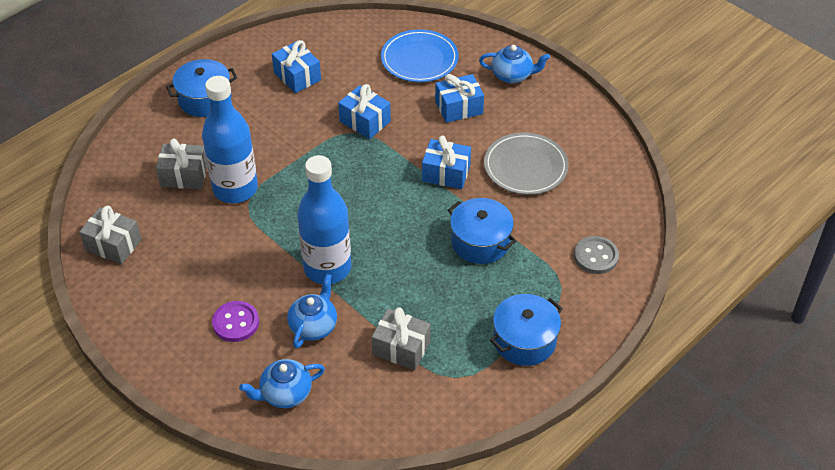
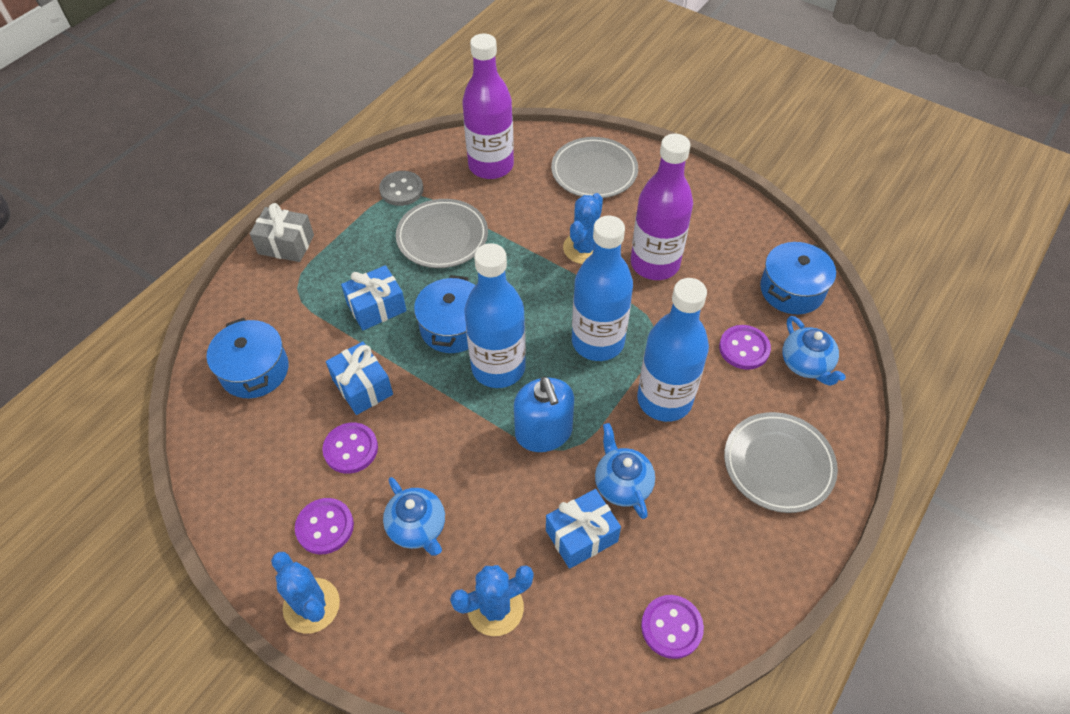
blue bottle: [202,76,258,203] [297,155,351,284] = 2 -> [465,243,526,388] [572,216,633,361] [637,278,709,422] = 3
blue cactus: none = 0 -> [271,552,340,634] [450,565,534,636] [563,193,603,264] = 3
blue gift: [272,40,321,93] [338,84,391,139] [422,135,471,189] [435,74,484,123] = 4 -> [326,341,393,415] [341,265,407,330] [546,489,621,569] = 3
blue plate: [381,29,459,82] = 1 -> none = 0
blue soap dispenser: none = 0 -> [514,377,574,452] = 1
grey gift: [79,206,142,264] [156,138,207,189] [372,307,431,370] = 3 -> [250,203,314,262] = 1
grey plate: [484,133,569,195] = 1 -> [396,199,488,268] [551,137,638,198] [724,412,838,513] = 3
purple bottle: none = 0 -> [462,33,514,179] [631,134,693,280] = 2
purple button: [212,301,259,342] = 1 -> [295,498,354,554] [322,423,378,474] [641,595,704,659] [719,325,771,370] = 4

